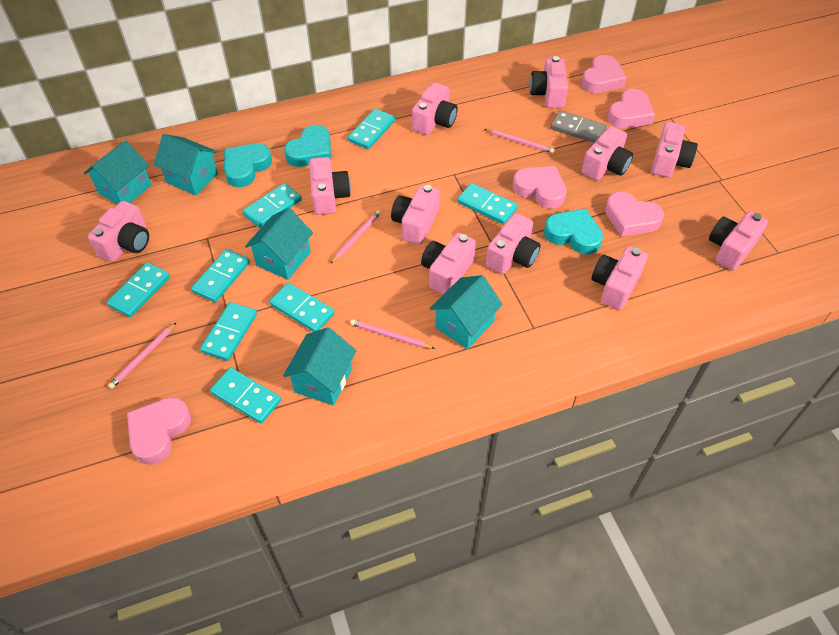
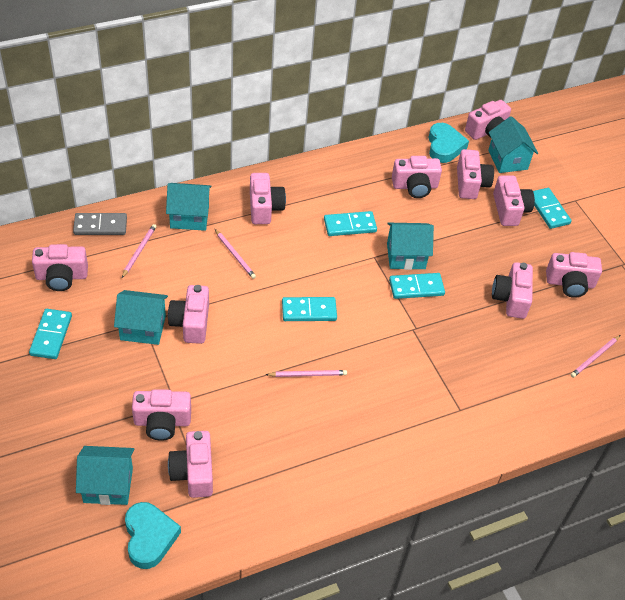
pink heart: [127,397,191,465] [513,166,567,209] [581,55,627,93] [605,192,664,237] [608,89,655,128] = 5 -> none = 0
turquoise domino: [107,263,170,317] [191,249,250,302] [200,302,257,361] [210,368,281,423] [242,183,302,228] [269,283,335,332] [348,109,395,149] [457,183,518,224] = 8 -> [29,309,72,359] [282,297,337,321] [324,211,377,236] [389,273,445,299] [533,188,571,229] = 5
turquoise heart: [224,143,272,187] [284,125,331,167] [544,208,603,255] = 3 -> [125,502,181,569] [428,123,469,163] = 2

